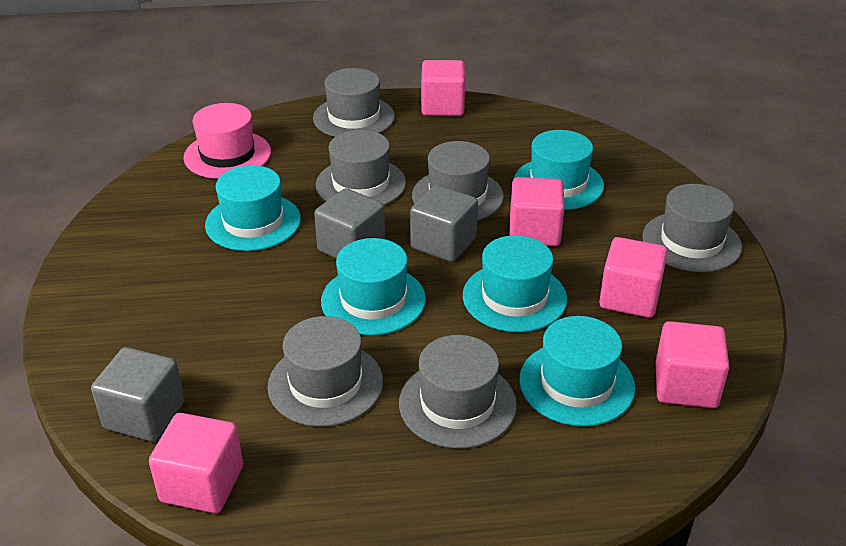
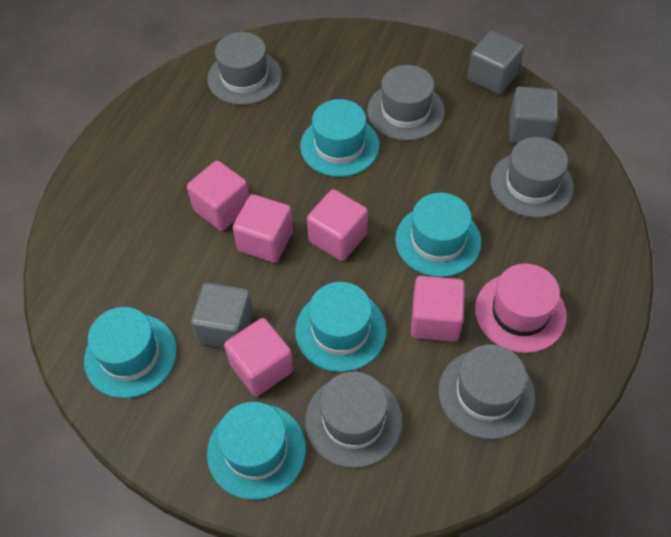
grey hat: [268,316,383,427] [313,68,395,137] [316,130,406,206] [399,335,517,449] [412,141,504,221] [642,184,742,272] = 6 -> [207,32,282,105] [305,372,403,468] [367,65,445,141] [439,344,535,439] [490,137,574,218] = 5

